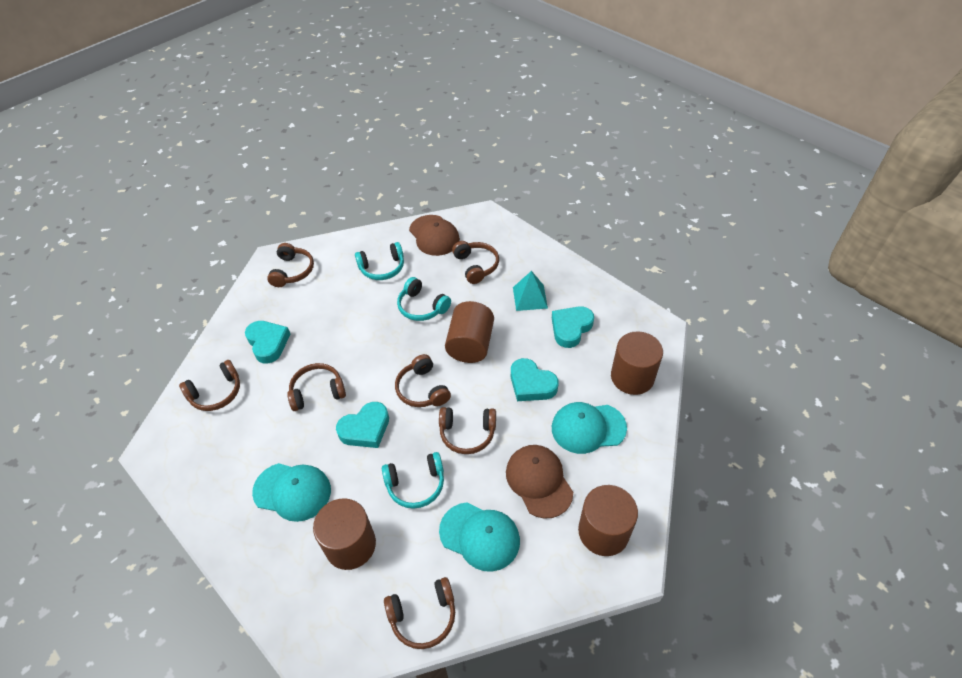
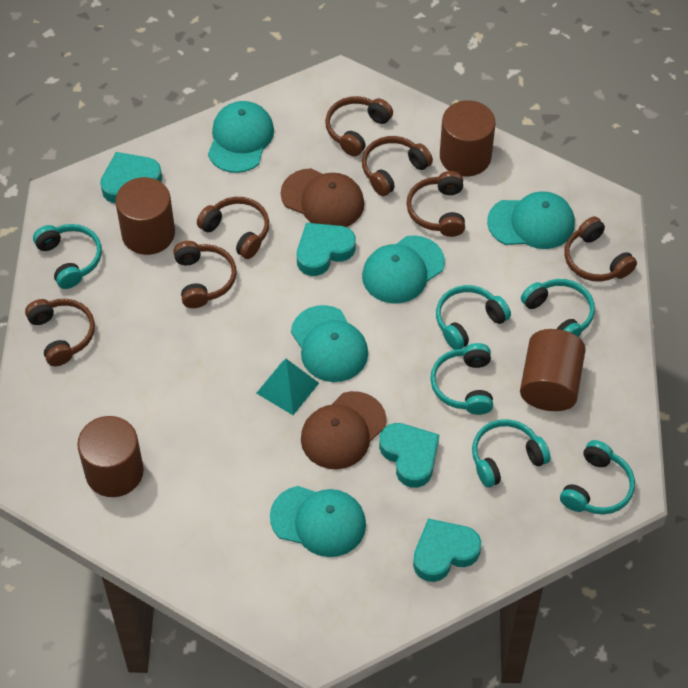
turquoise cap: [252,463,331,522] [439,502,520,572] [552,402,627,454] = 3 -> [208,101,274,173] [270,486,366,557] [291,305,368,382] [362,235,445,304] [487,191,575,249] = 5
turquoise headphones: [355,242,404,280] [382,452,444,509] [397,277,451,321] = 3 -> [33,224,102,289] [430,343,493,415] [436,285,511,350] [472,419,551,488] [521,279,595,337] [560,440,635,514] = 6

